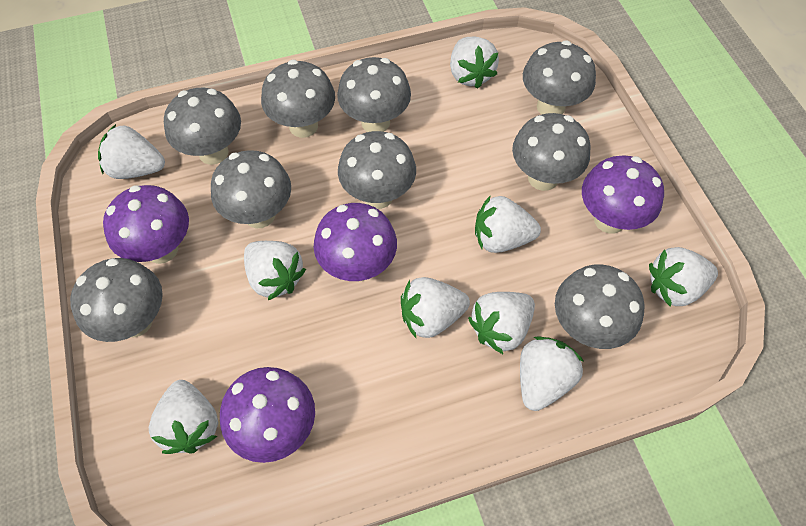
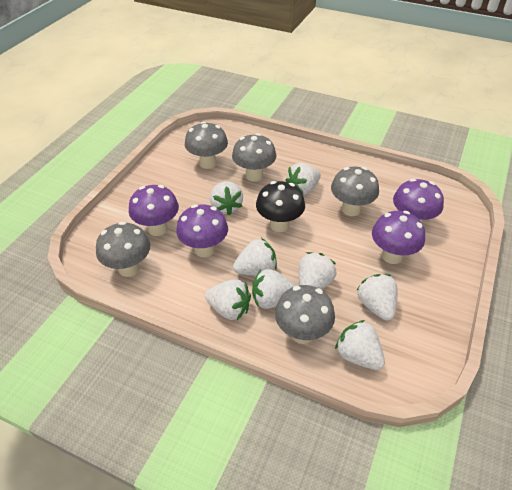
black mushroom: none = 0 -> [256,181,305,232] = 1
grey mushroom: [70,258,163,342] [164,88,241,165] [211,150,291,228] [261,60,335,138] [337,57,411,132] [338,131,416,209] [512,113,590,191] [523,40,596,115] [555,264,645,349] = 9 -> [96,221,150,277] [185,121,228,169] [232,133,277,182] [275,285,335,344] [331,167,379,216] = 5
white strawberry: [98,124,165,179] [149,380,218,454] [244,241,306,300] [401,277,470,338] [450,37,499,89] [468,292,535,354] [475,195,541,253] [520,336,584,411] [649,247,718,307] = 9 -> [205,279,251,320] [210,182,243,216] [233,238,277,276] [252,269,295,309] [285,163,321,195] [299,252,336,289] [335,320,385,370] [356,274,398,321] = 8

